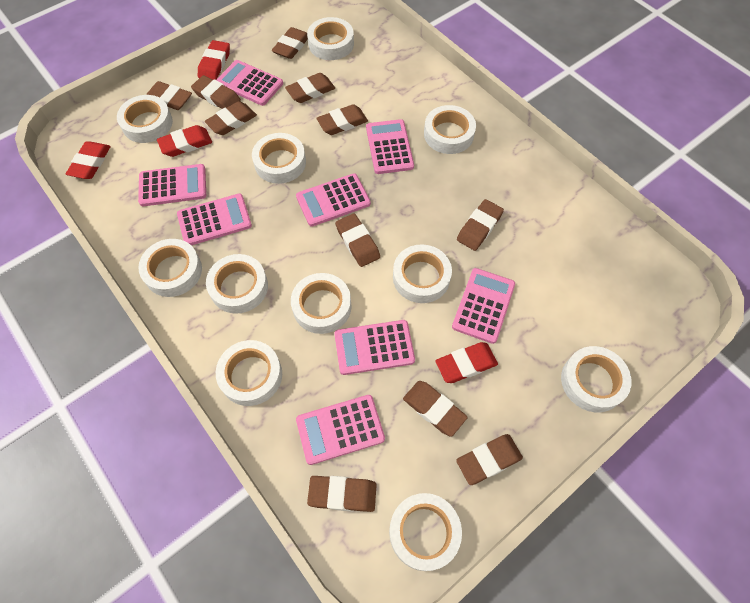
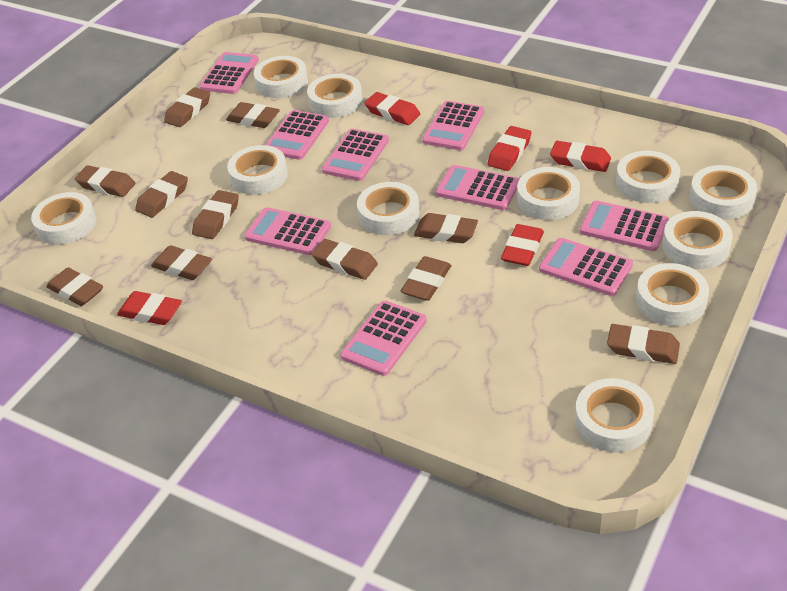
pink calculator: [138,164,206,206] [177,193,252,245] [217,60,283,106] [296,173,371,227] [296,395,385,465] [334,320,415,375] [366,119,414,174] [452,268,515,344] = 8 -> [199,52,259,94] [245,207,331,255] [265,110,329,160] [322,129,389,181] [341,301,427,376] [422,101,484,150] [436,165,519,210] [539,238,633,296] [580,200,669,251] = 9
red eraser: [66,141,111,179] [157,125,212,157] [198,40,230,80] [436,342,498,383] = 4 -> [117,291,182,325] [365,92,420,125] [487,126,532,171] [501,224,544,266] [550,141,611,172] = 5

